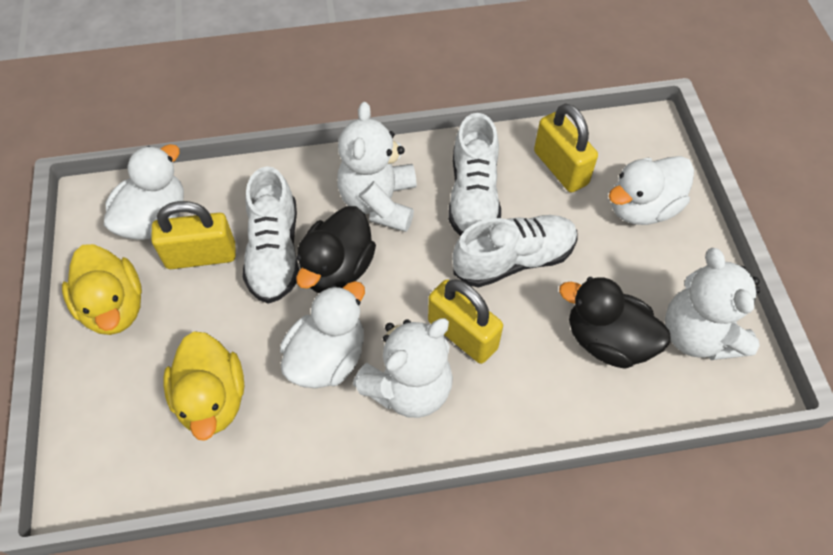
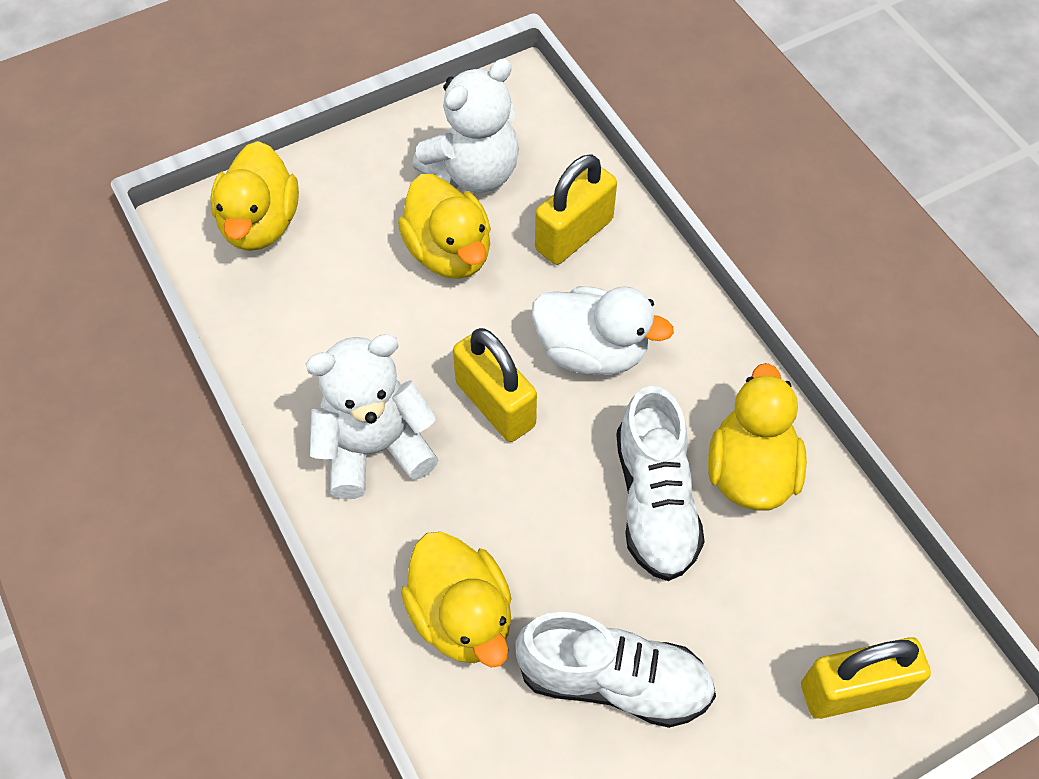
black duck: [296,206,376,293] [559,277,671,369] = 2 -> none = 0
white duck: [104,144,184,240] [280,281,365,388] [609,156,694,225] = 3 -> [532,286,674,375] = 1
white shoe: [243,166,299,304] [448,113,501,236] [452,215,578,288] = 3 -> [515,612,716,728] [616,386,705,581] = 2
white teddy bear: [337,102,417,232] [353,318,453,418] [665,248,760,360] = 3 -> [306,334,439,500] [412,59,519,193] = 2
yellow duck: [62,244,142,335] [163,331,244,441] = 2 -> [210,141,299,251] [398,174,491,279] [401,532,512,668] [708,363,807,511] = 4

